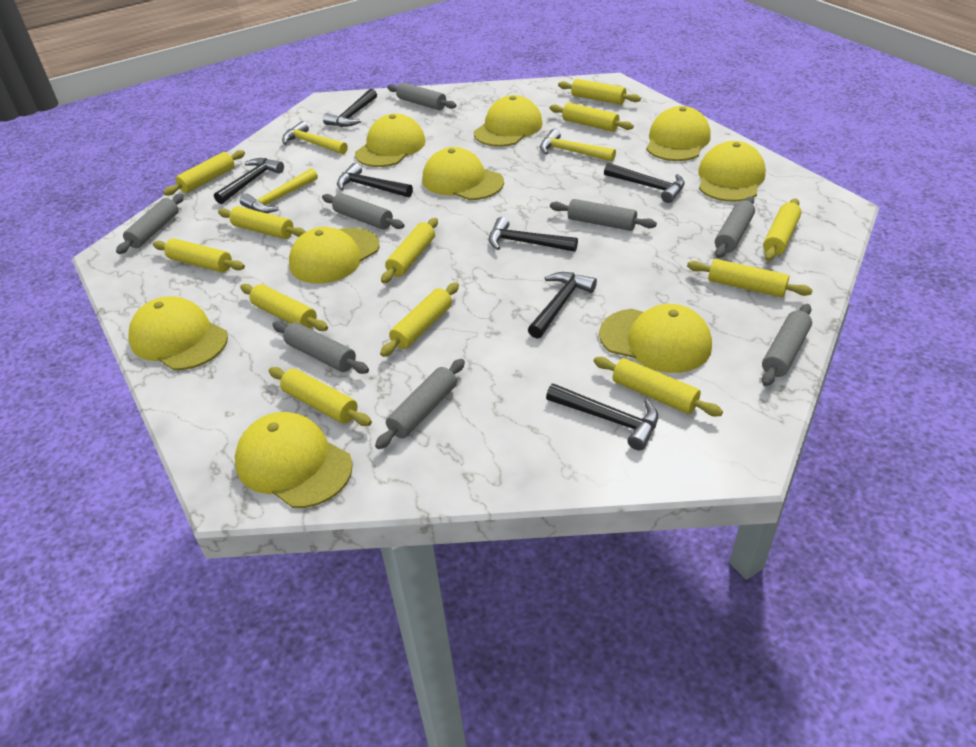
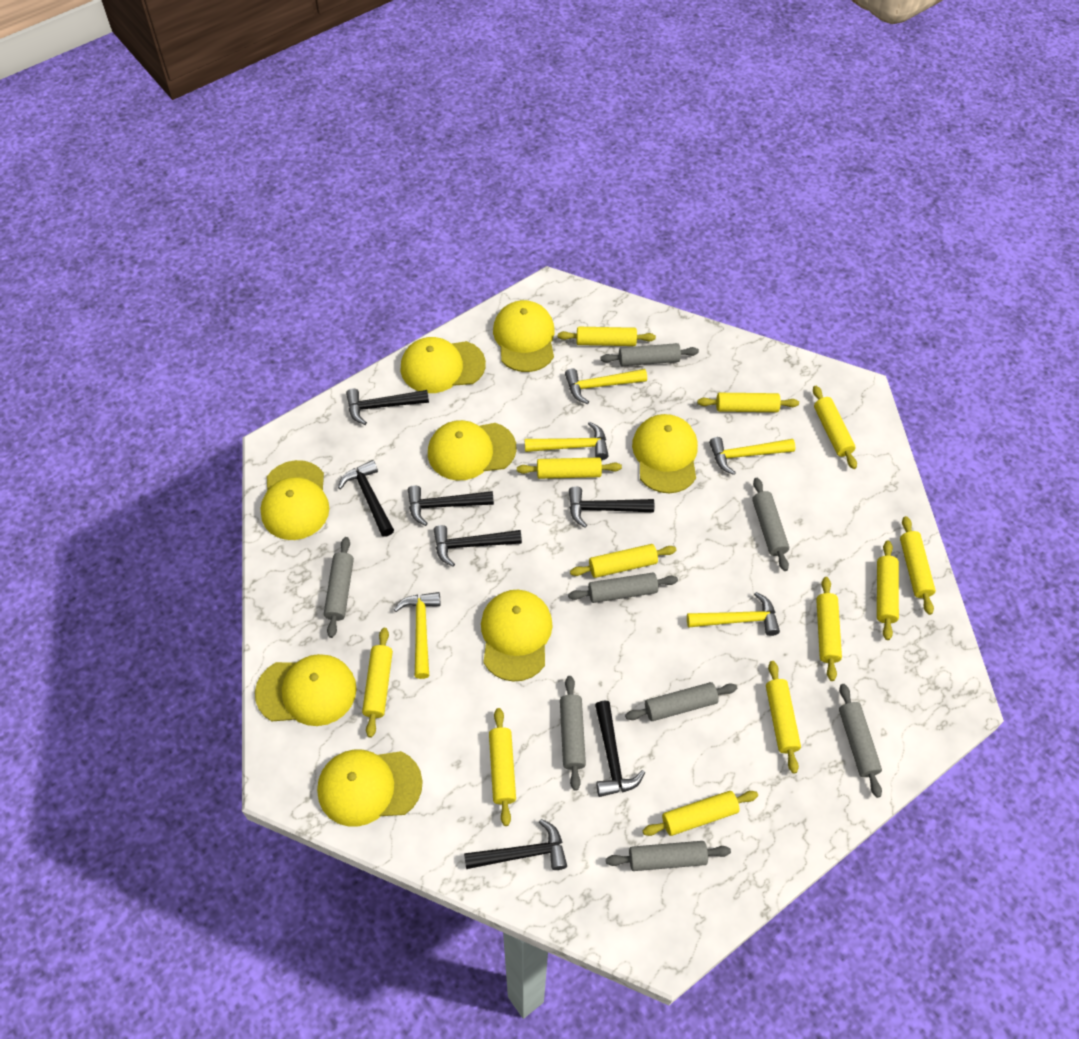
yellow cap: [128,296,228,370] [235,412,353,508] [289,227,380,284] [355,114,426,167] [422,147,504,200] [474,95,543,147] [599,304,712,373] [646,106,711,161] [698,141,766,202] = 9 -> [255,654,357,726] [260,460,329,540] [317,749,423,827] [400,337,486,393] [428,420,517,481] [481,590,553,682] [493,300,555,372] [632,414,698,493] = 8
yellow hammer: [240,168,318,213] [282,121,348,155] [540,129,616,162] = 3 -> [394,592,440,679] [525,422,609,460] [565,369,647,404] [687,592,780,636] [709,437,795,475] = 5

